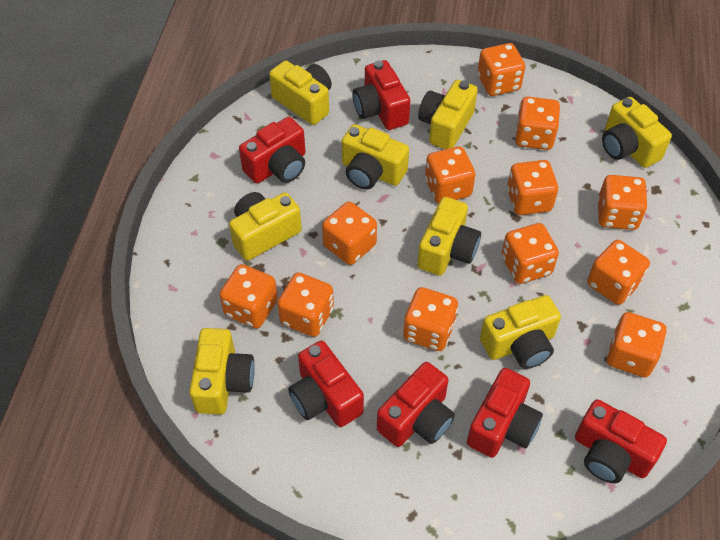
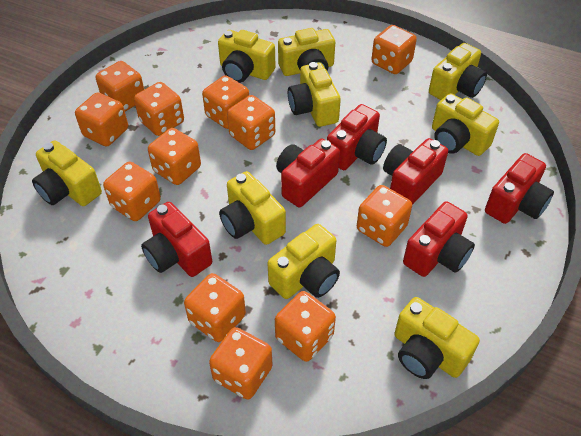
yellow camera: [189,328,255,415] [229,192,302,261] [269,61,332,125] [342,124,409,190] [417,197,481,276] [418,80,478,149] [480,295,561,369] [602,97,672,168] = 8 -> [32,140,102,206] [218,30,276,83] [219,171,286,245] [268,224,340,299] [278,28,335,76] [288,62,341,127] [394,297,480,379] [429,43,487,100] [432,93,499,156] = 9

